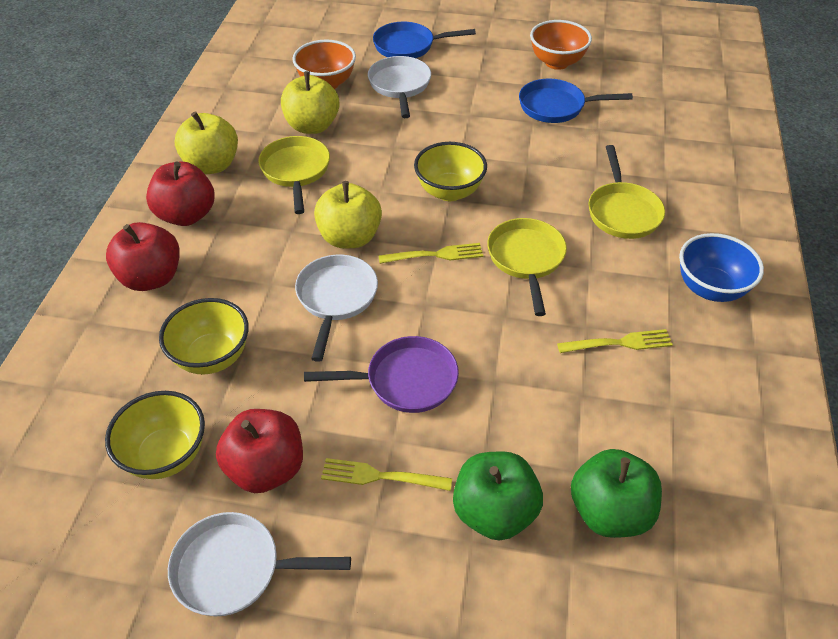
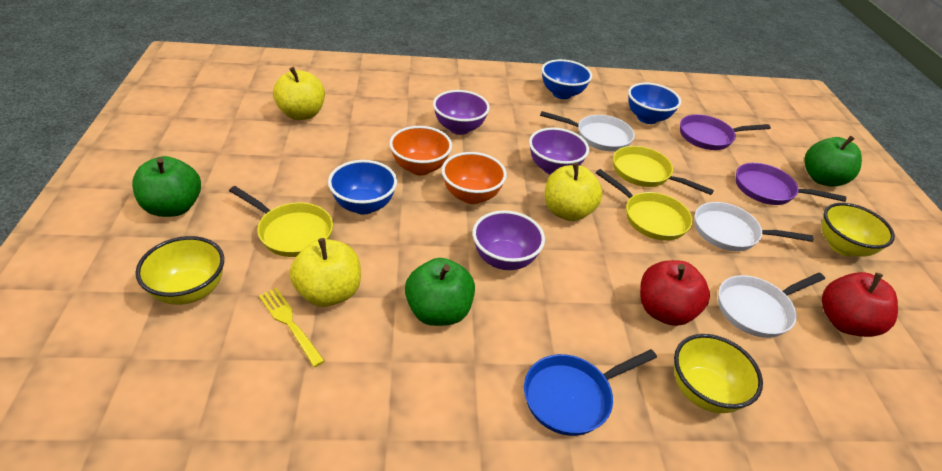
blue bowl: [679,233,764,302] = 1 -> [328,160,397,214] [541,59,592,99] [628,83,681,124] = 3
blue pan: [373,22,476,58] [519,79,633,123] = 2 -> [524,349,657,436] = 1
green apple: [453,452,543,540] [571,449,662,538] = 2 -> [132,156,201,217] [405,258,475,326] [805,136,862,187] = 3
purple bowl: none = 0 -> [433,90,490,135] [472,210,545,270] [529,127,589,175] = 3
purple pan: [304,336,459,413] = 1 -> [680,114,771,150] [736,163,846,205] = 2
red apple: [106,222,180,291] [146,161,215,226] [216,409,303,493] = 3 -> [640,260,710,326] [822,272,898,337] = 2
yellow fork: [321,458,452,491] [379,243,483,264] [557,329,673,353] = 3 -> [259,288,325,367] = 1

